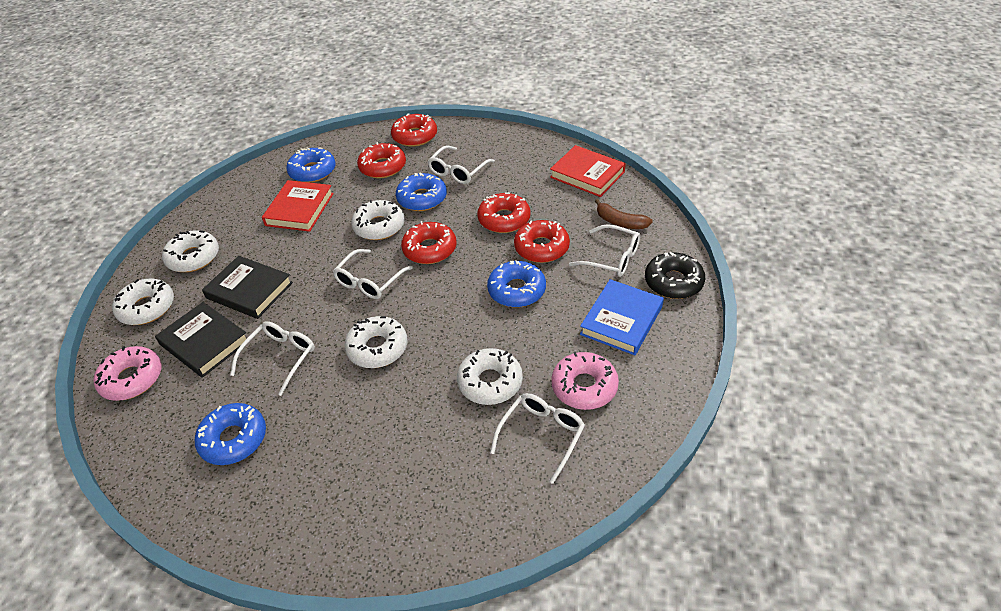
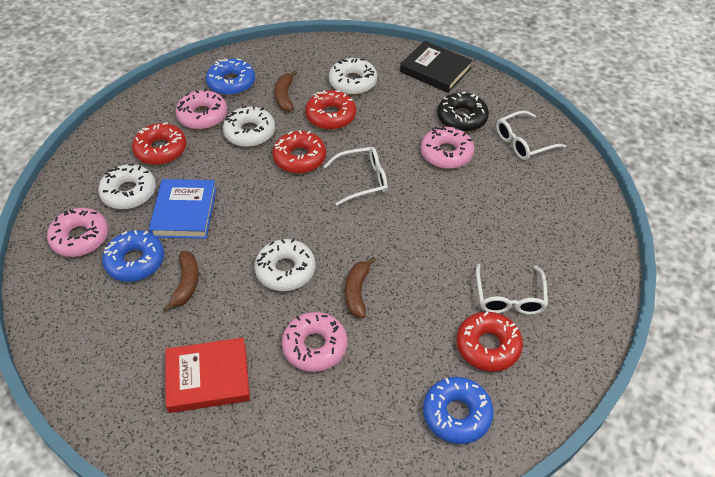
black book: [155,302,247,378] [202,256,293,319] = 2 -> [400,41,472,93] = 1
blue donut: [195,403,266,465] [286,147,336,183] [396,173,447,211] [487,260,546,307] = 4 -> [102,230,164,282] [206,58,255,96] [423,377,494,444] = 3
brown banana: [595,199,653,229] = 1 -> [163,251,199,312] [275,71,297,112] [345,257,376,318] = 3
pink donut: [94,346,162,401] [551,352,619,410] = 2 -> [47,208,108,257] [176,89,227,130] [282,312,347,372] [421,126,474,169] = 4
red book: [262,180,334,232] [550,145,626,197] = 2 -> [165,338,250,413] = 1
red donut: [357,142,406,178] [391,113,437,147] [401,221,456,264] [477,192,530,233] [514,220,570,263] = 5 -> [132,122,186,165] [272,130,326,173] [305,90,356,130] [456,312,523,372] = 4
white donut: [112,279,174,325] [162,230,219,272] [344,316,407,368] [351,200,405,240] [457,348,523,405] = 5 -> [98,164,156,210] [223,106,275,147] [255,238,315,291] [329,58,377,95] = 4
white glasses: [230,321,315,396] [333,249,413,299] [428,145,495,184] [490,393,585,484] [569,224,640,277] = 5 -> [323,147,388,206] [476,263,548,315] [496,111,566,160] = 3

